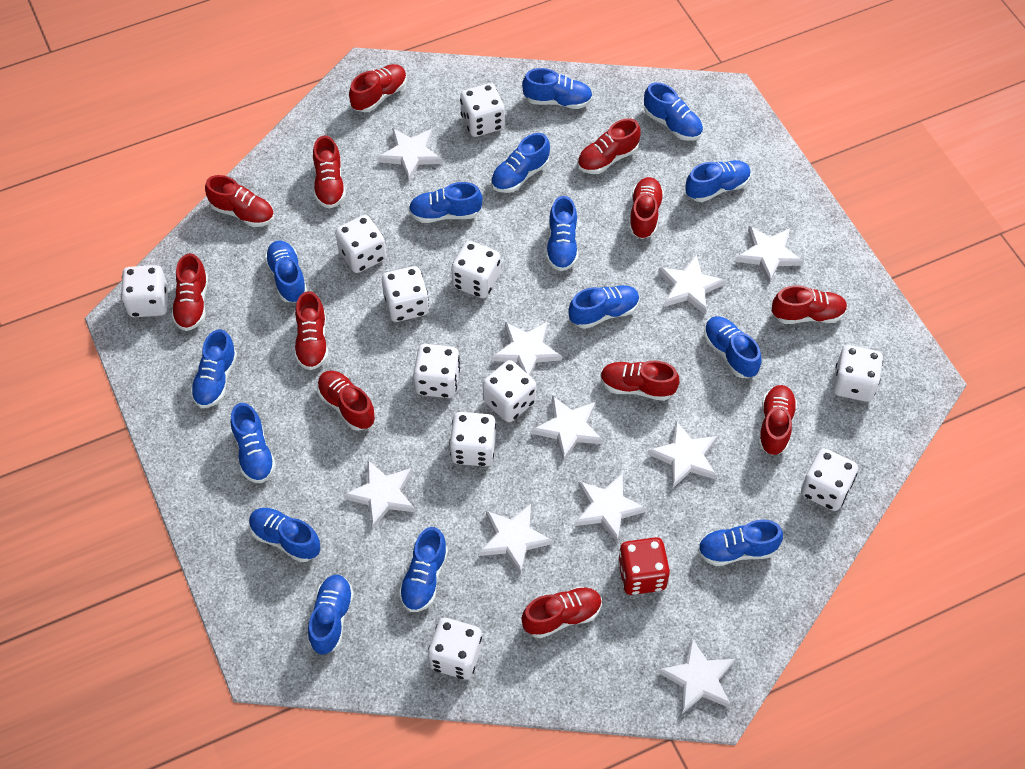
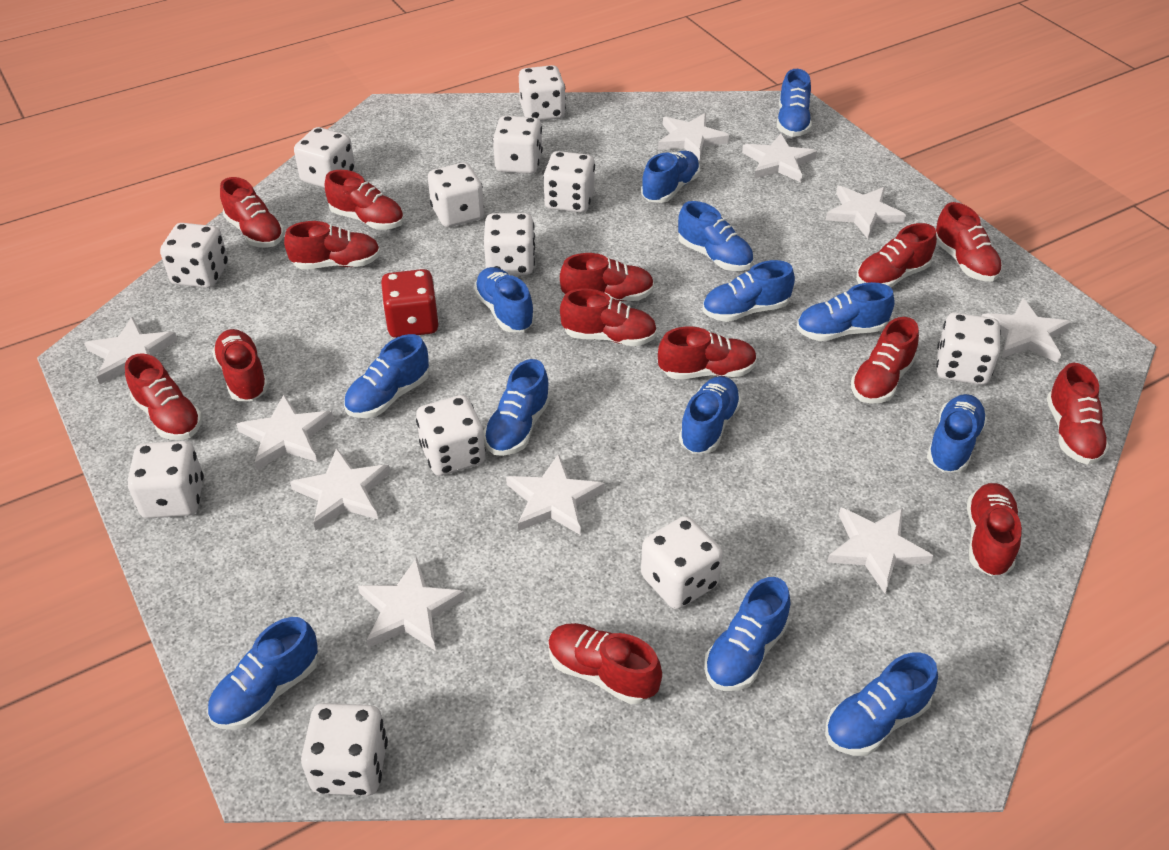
blue shoe: [190,329,237,408] [230,403,276,483] [249,508,320,562] [264,240,307,303] [308,575,354,655] [399,527,448,612] [409,182,483,223] [491,133,550,193] [522,68,593,109] [546,196,578,271] [568,285,640,329] [644,82,703,141] [685,160,751,202] [698,519,783,566] [704,316,762,378] = 15 -> [207,617,318,730] [344,334,429,418] [474,267,535,332] [483,359,551,456] [641,151,700,203] [678,201,753,271] [679,376,742,454] [702,260,795,322] [704,577,790,691] [777,69,812,137] [797,282,895,341] [825,652,938,756] [927,394,987,472] = 13
red shoe: [171,253,208,331] [205,175,274,227] [294,291,328,370] [313,136,346,208] [317,371,375,431] [349,64,407,112] [521,587,602,638] [577,118,641,174] [600,360,679,401] [629,177,664,239] [758,385,797,455] [772,285,847,324] = 12 -> [125,353,202,440] [212,329,268,401] [220,177,285,248] [284,221,381,269] [325,170,404,230] [548,623,662,704] [560,253,654,301] [560,289,657,346] [658,326,757,379] [851,317,919,404] [856,223,937,287] [936,202,1002,281] [967,483,1022,577] [1047,363,1109,465] = 14
white dice: [121,265,168,317] [335,215,386,273] [382,266,429,322] [413,344,460,398] [428,618,482,680] [449,412,496,467] [451,241,501,298] [460,83,505,137] [482,360,536,422] [801,449,858,511] [833,345,883,402] = 11 -> [127,441,204,518] [160,223,228,288] [294,127,355,188] [301,703,388,796] [416,395,486,476] [428,162,484,227] [484,213,535,275] [493,116,543,174] [519,65,566,121] [543,151,595,213] [641,516,723,609] [936,313,1001,385] = 12

